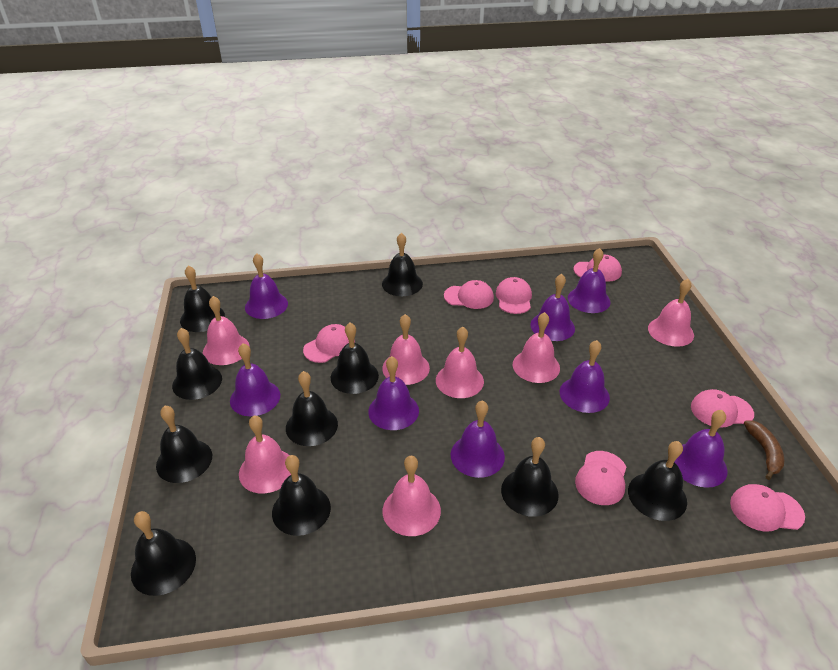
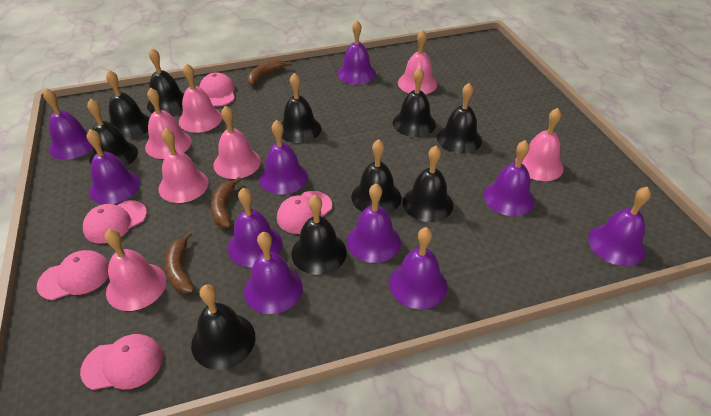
brown banana: [744,420,784,480] = 1 -> [165,232,194,294] [211,177,241,228] [247,59,291,85] = 3
pink cap: [303,324,355,363] [444,280,494,309] [496,277,532,314] [573,255,622,282] [575,451,626,505] [691,389,754,428] [730,484,805,532] = 7 -> [37,250,109,300] [80,334,163,390] [83,200,147,244] [199,72,235,107] [277,191,332,234] = 5
purple bell: [230,343,280,416] [245,253,288,319] [368,356,419,430] [451,400,505,478] [530,274,575,341] [560,340,610,413] [568,248,610,313] [674,410,728,488] = 8 -> [43,88,93,160] [87,129,141,204] [228,188,283,267] [244,232,303,314] [260,120,308,194] [338,21,376,85] [347,184,401,263] [389,227,447,309] [483,140,535,216] [588,187,651,266] = 10

